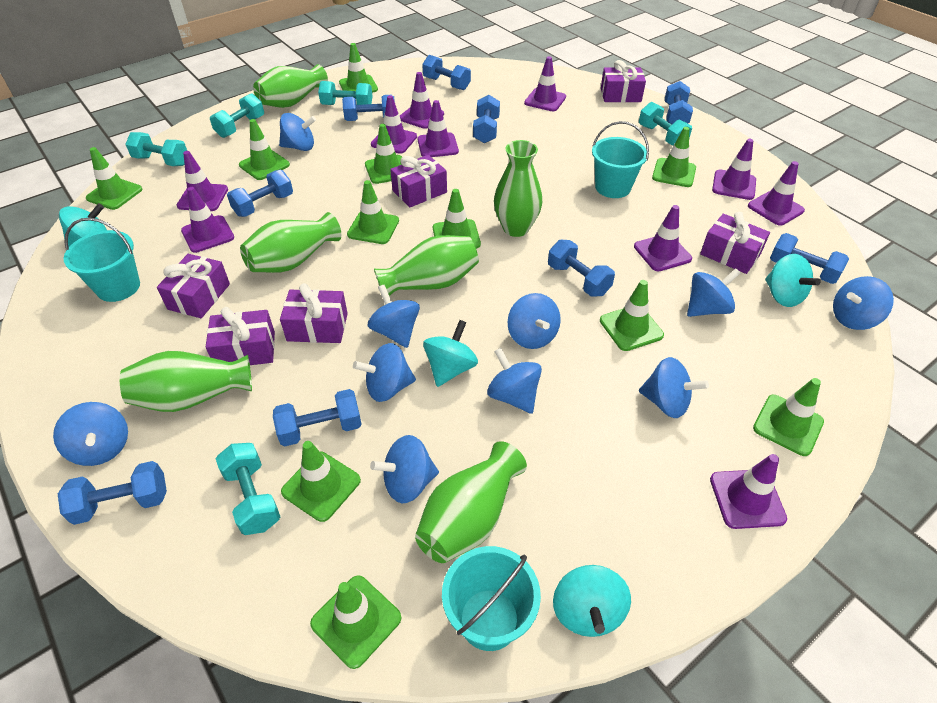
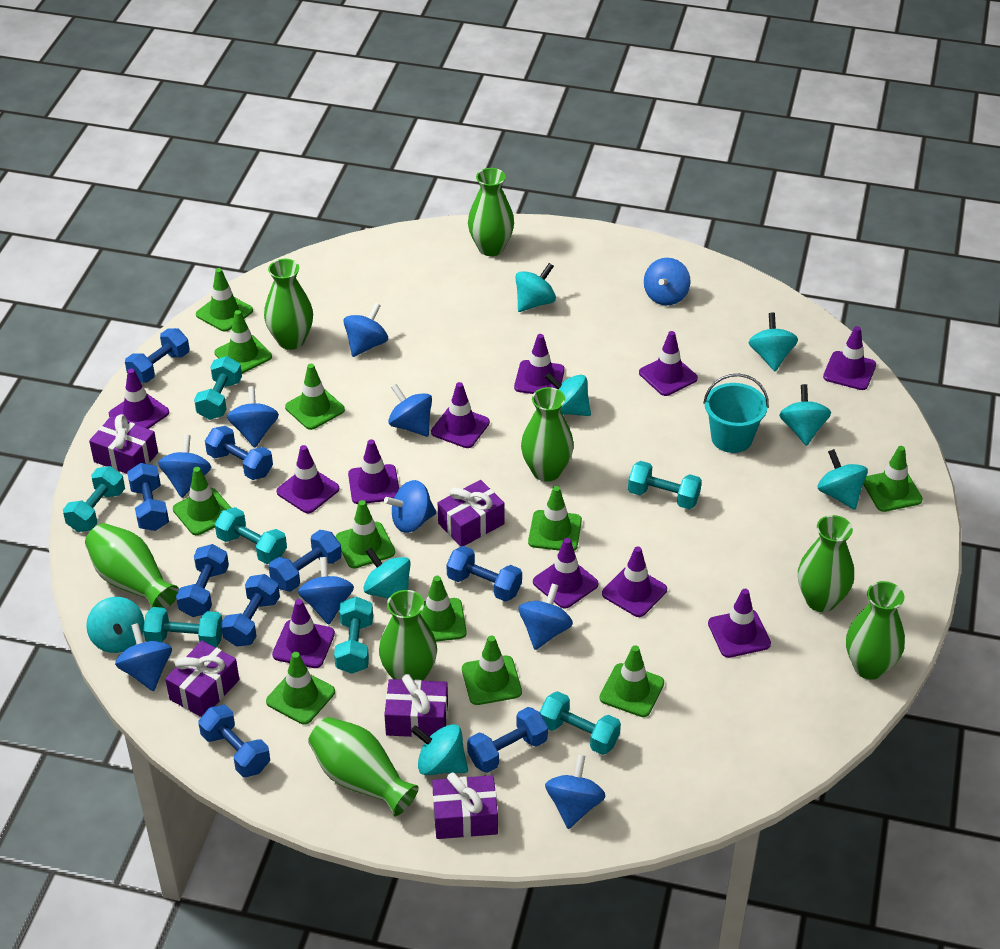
green vase: [120,351,252,412] [240,212,341,273] [253,64,328,108] [374,235,479,296] [415,441,527,563] [494,140,542,237] = 6 -> [85,523,179,609] [264,259,313,350] [308,717,419,816] [379,590,437,681] [468,168,514,256] [521,387,574,482] [798,515,854,612] [846,581,905,680] = 8
purple gift: [157,254,230,318] [206,307,275,365] [280,283,348,343] [390,155,447,207] [601,60,646,102] [700,212,770,274] = 6 -> [89,414,158,474] [165,641,239,717] [384,674,448,737] [432,773,498,839] [438,480,505,546] = 5
purple traffic cone: [177,151,228,211] [181,187,234,253] [371,95,417,154] [400,72,444,129] [417,100,459,157] [524,56,566,111] [634,205,692,271] [710,454,787,529] [712,139,756,200] [748,161,805,226] = 10 -> [109,369,169,429] [272,599,335,668] [276,445,339,513] [348,439,399,504] [431,382,490,448] [514,334,565,394] [533,538,599,609] [602,546,667,617] [639,331,698,396] [708,589,771,658] [823,326,876,390] = 11
turquoise bucket: [64,217,140,302] [442,546,541,651] [592,121,649,198] = 3 -> [703,374,769,453] = 1
turquoise dumbbell: [125,132,187,166] [210,93,264,138] [215,443,280,535] [318,81,372,105] [639,102,692,145] = 5 -> [63,466,125,532] [143,607,222,648] [194,356,242,420] [215,507,287,564] [334,597,373,674] [540,691,621,755] [628,461,702,509] = 7
turquoise spinning top: [59,203,107,247] [423,320,478,387] [553,565,631,637] [765,254,821,307] = 4 -> [86,597,144,653] [363,548,411,599] [411,724,468,775] [515,263,556,312] [545,373,591,416] [749,313,798,371] [779,384,831,446] [817,449,868,510] = 8

